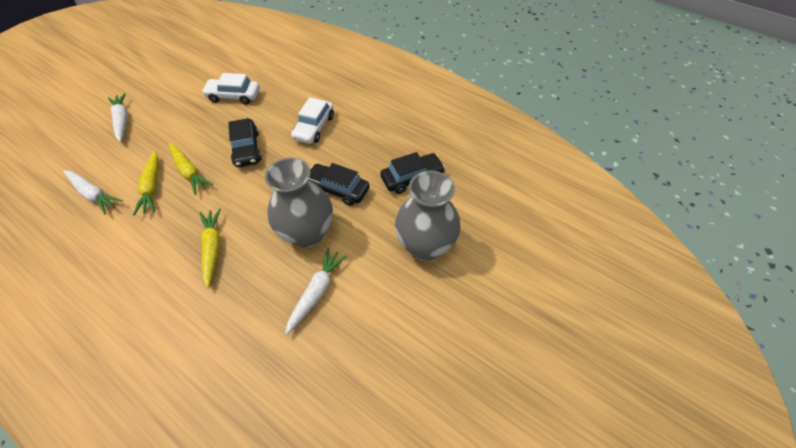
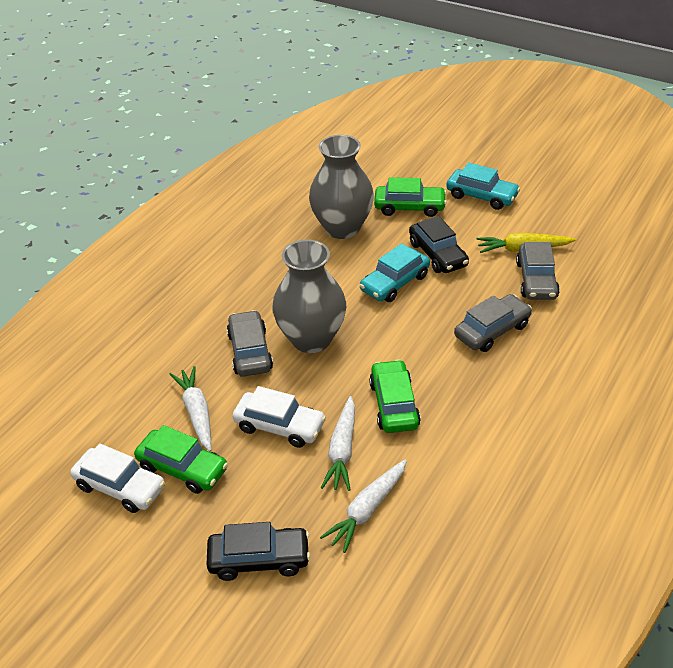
black car: [228,118,262,167] [308,163,369,206] [380,152,445,194] = 3 -> [206,522,310,581] [409,216,469,273] = 2
green car: none = 0 -> [134,425,228,494] [369,360,421,433] [374,177,447,217] = 3
grey car: none = 0 -> [227,310,273,377] [454,294,532,352] [516,242,560,300] = 3
turquoise car: none = 0 -> [359,243,430,302] [446,162,520,210] = 2
yellow carrot: [133,151,158,215] [169,143,213,195] [200,208,221,289] = 3 -> [476,233,576,253] = 1

